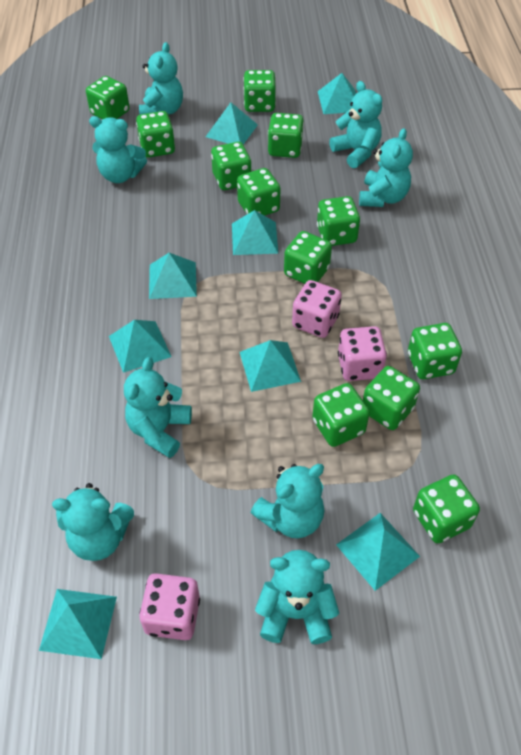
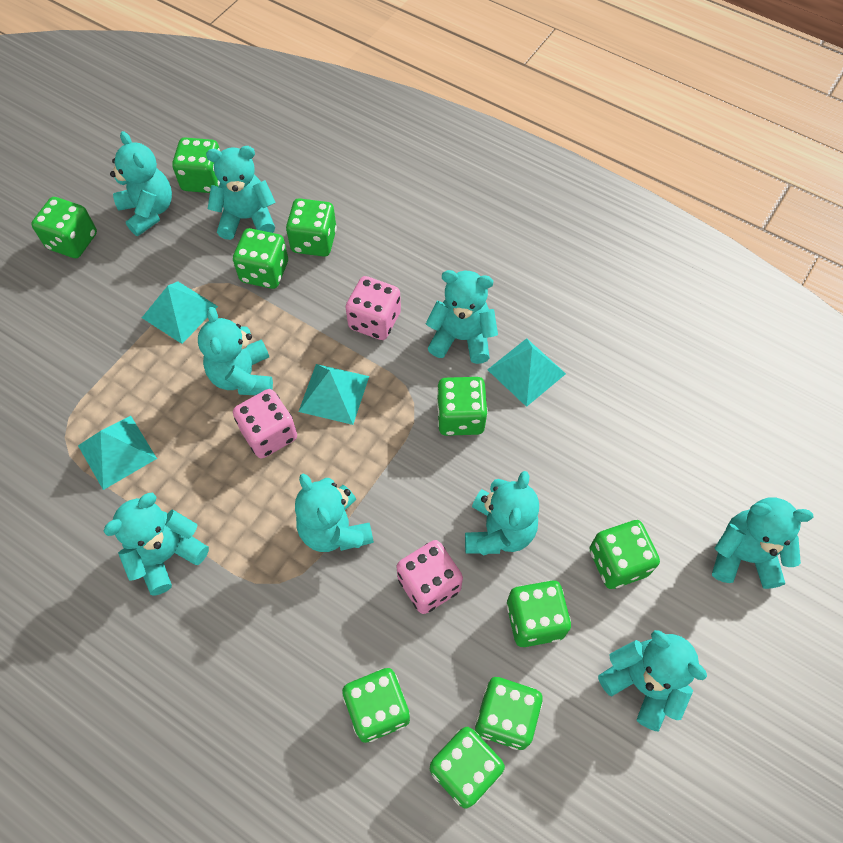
green dice: [86,76,130,120] [136,111,175,158] [211,142,251,190] [237,168,281,216] [243,70,276,112] [268,113,304,158] [284,231,332,284] [312,383,370,447] [317,196,360,246] [363,366,420,430] [408,323,462,379] [413,474,480,543] = 12 -> [31,197,97,258] [172,138,220,193] [233,228,288,289] [286,198,337,257] [342,668,410,743] [430,727,505,809] [437,377,488,436] [475,677,543,750] [507,581,571,647] [589,520,660,589] = 10
turquoise pyramid: [39,589,117,659] [109,320,171,373] [149,253,197,299] [206,103,258,144] [232,210,278,255] [240,340,301,392] [318,73,356,114] [336,513,420,591] = 8 -> [78,416,157,490] [142,281,218,344] [298,364,369,425] [487,338,566,407] = 4
turquoise teddy bear: [52,483,134,561] [89,116,147,183] [124,357,192,458] [139,42,183,115] [250,464,325,538] [255,550,339,644] [329,81,382,168] [359,128,413,207] = 8 -> [103,493,209,596] [110,131,172,236] [198,307,273,395] [206,146,276,240] [295,474,374,552] [426,270,498,364] [465,471,539,555] [598,630,707,731] [712,497,813,589] = 9

